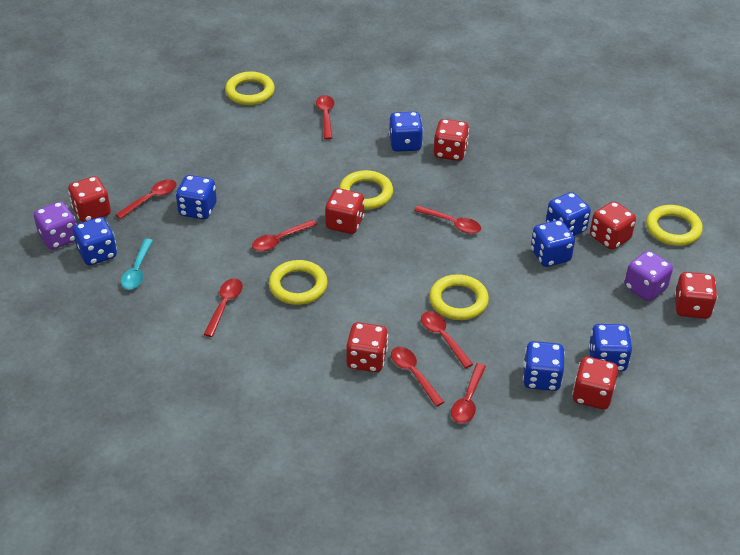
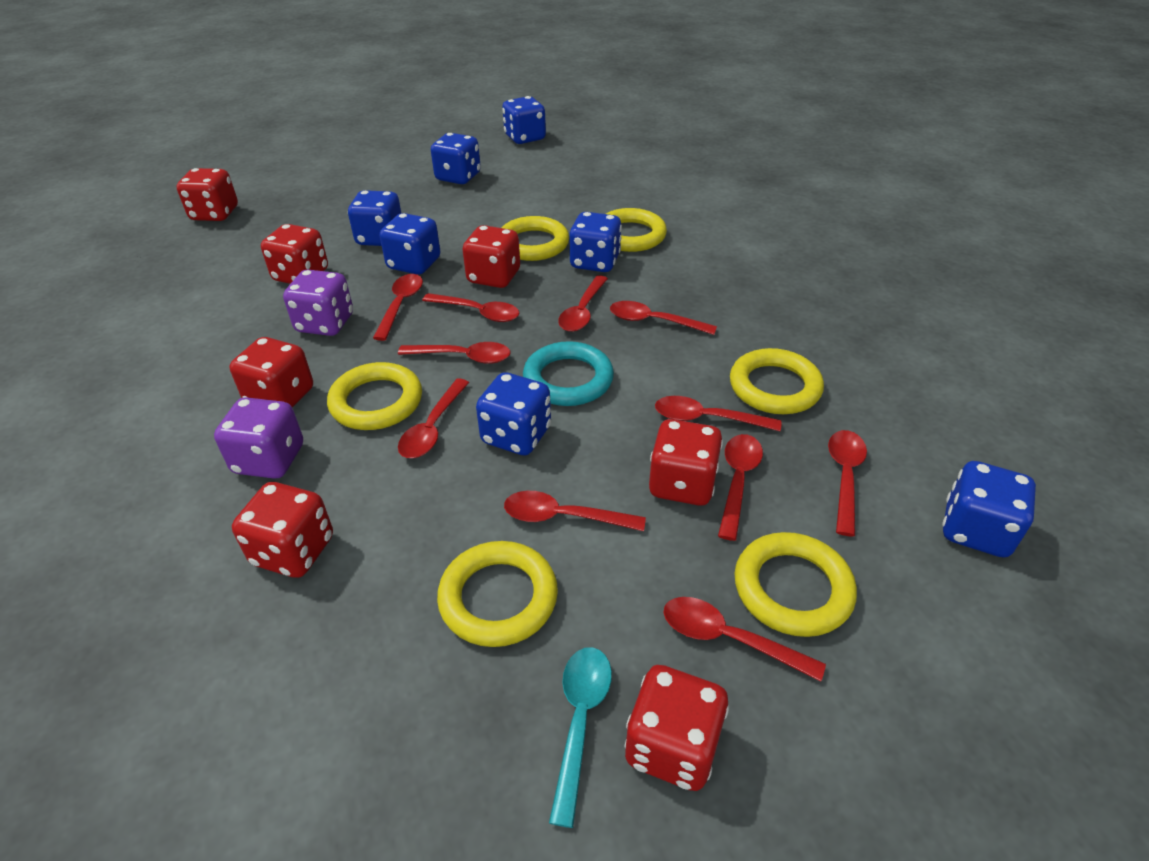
red spoon: [115,179,176,219] [203,278,243,337] [252,220,317,252] [316,95,334,140] [391,347,444,407] [414,206,481,234] [421,311,473,368] [451,363,486,423] = 8 -> [373,274,423,341] [398,342,510,364] [398,379,469,458] [422,293,519,322] [504,491,646,531] [558,275,608,332] [610,301,717,335] [655,396,781,431] [663,597,826,682] [718,434,763,541] [828,430,867,537] = 11
turquoise ring: none = 0 -> [523,341,614,406] = 1
yellow ring: [225,72,275,105] [269,260,328,305] [339,170,393,210] [429,274,489,320] [646,205,703,246] = 5 -> [327,362,422,430] [437,541,558,647] [501,216,569,261] [606,208,667,252] [730,348,824,414] [734,532,857,637] = 6

